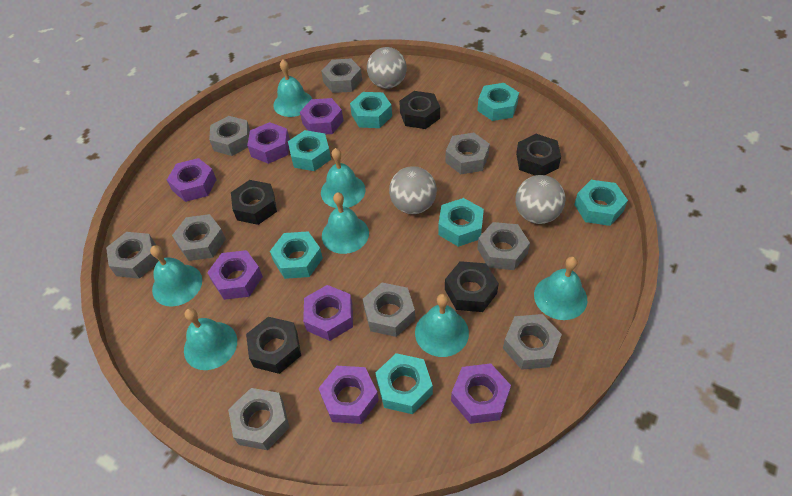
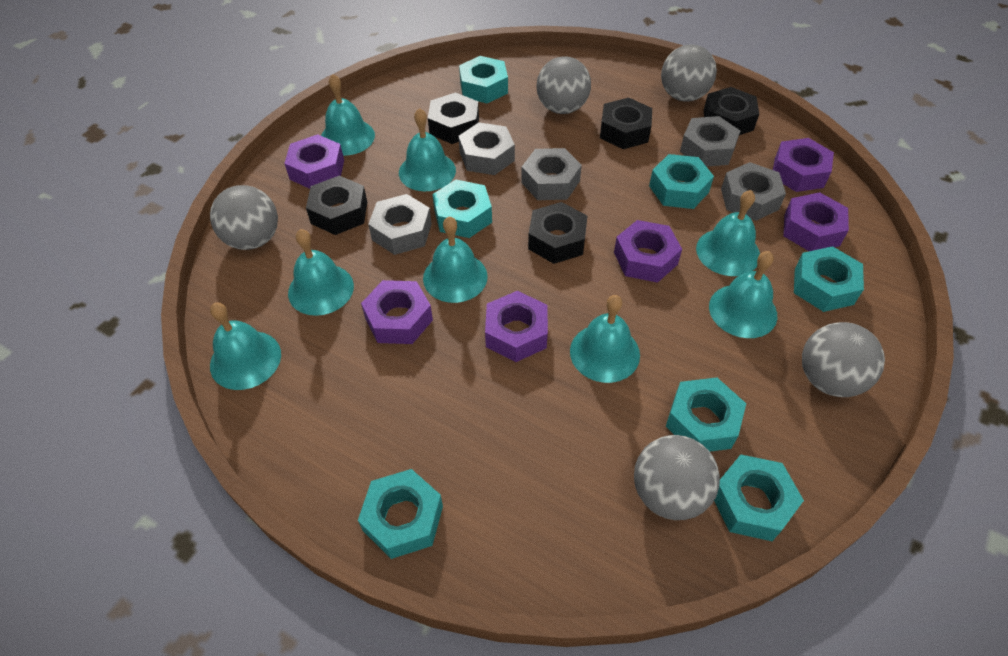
grey ball: [367,47,407,89] [389,166,437,214] [515,175,565,224] = 3 -> [210,185,278,250] [536,57,591,114] [634,435,720,520] [661,44,717,102] [802,322,885,397] = 5
grey nut: [106,232,159,279] [172,214,226,261] [209,116,250,156] [228,388,290,450] [321,59,362,93] [363,283,415,337] [445,132,490,174] [477,222,530,270] [503,314,562,370] = 9 -> [368,194,432,255] [458,122,515,175] [521,148,582,200] [680,116,740,167] [721,162,786,221] = 5
purple nut: [167,158,217,202] [207,250,263,300] [247,122,290,164] [300,98,343,135] [303,285,353,341] [318,366,379,424] [451,363,511,424] = 7 -> [284,134,344,189] [361,280,433,344] [485,291,548,362] [614,220,682,283] [773,138,834,192] [783,192,849,251] = 6
turquoise bell: [150,245,202,307] [184,308,237,370] [273,60,312,117] [321,148,366,208] [322,192,369,254] [415,294,469,357] [534,256,587,320] = 7 -> [210,302,281,390] [288,229,354,316] [321,74,375,156] [399,108,456,191] [423,216,488,303] [570,295,640,383] [696,190,760,276] [709,251,777,338] = 8

